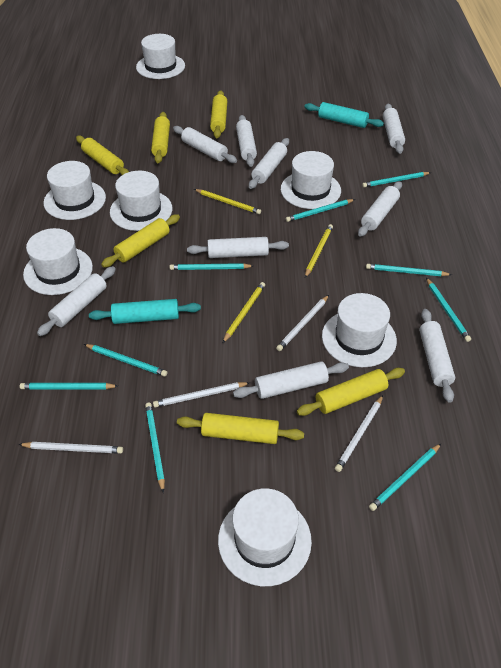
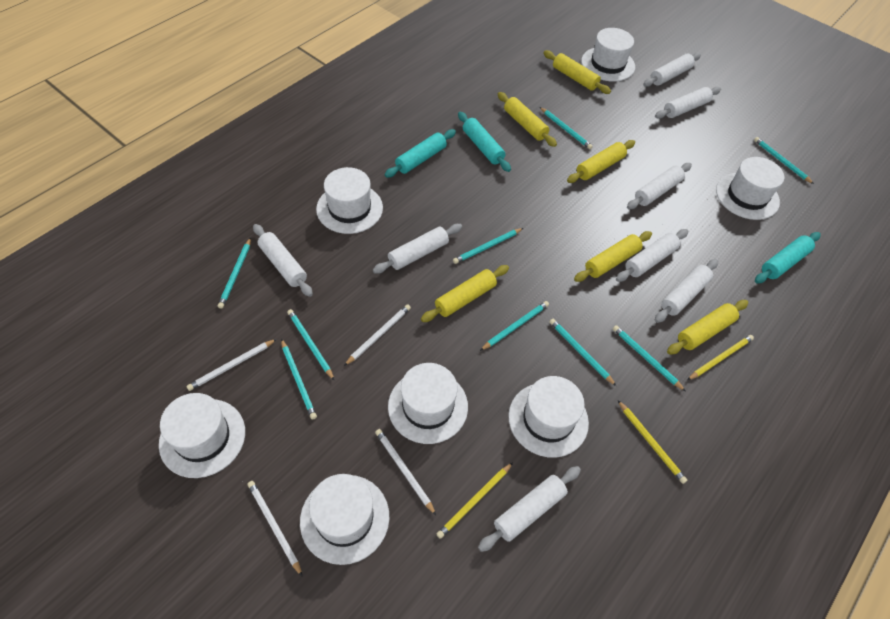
turquoise rolling pin: [89,299,201,324] [304,102,384,128] = 2 -> [385,129,456,178] [458,112,511,172] [755,232,821,283] = 3
white rolling pin: [37,266,116,336] [173,126,237,163] [187,237,289,258] [233,361,349,399] [236,115,257,167] [249,138,289,189] [358,181,402,237] [383,104,405,154] [419,309,455,403] = 9 -> [253,224,313,297] [373,224,462,274] [478,466,581,552] [616,229,688,282] [627,163,692,209] [643,53,701,87] [655,87,721,119] [655,259,718,323] = 8

